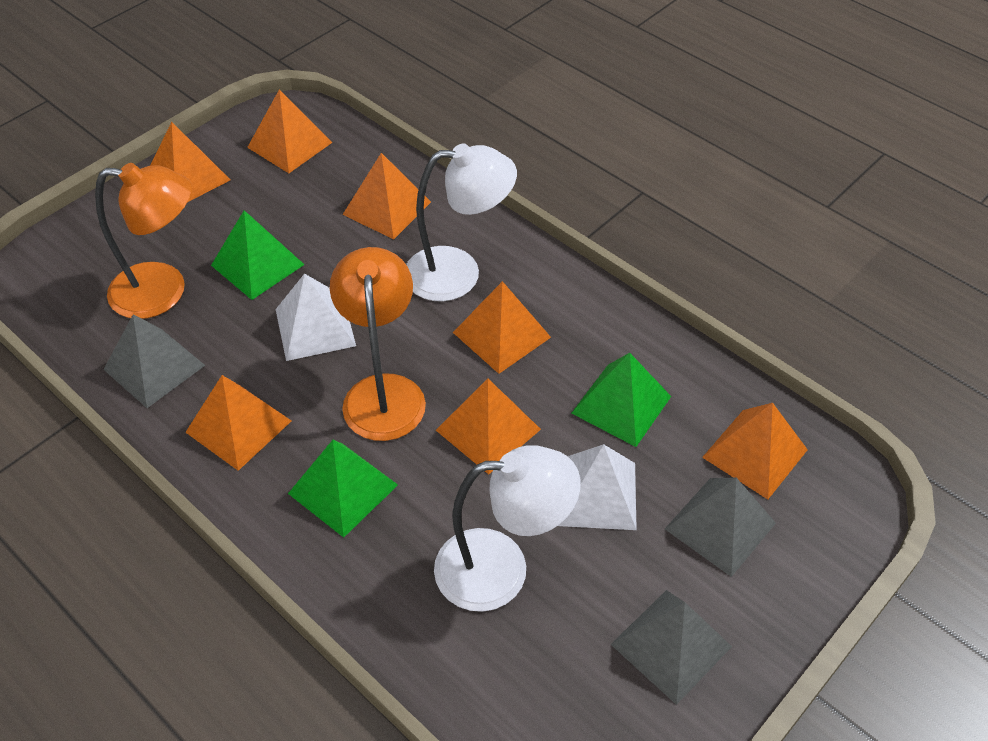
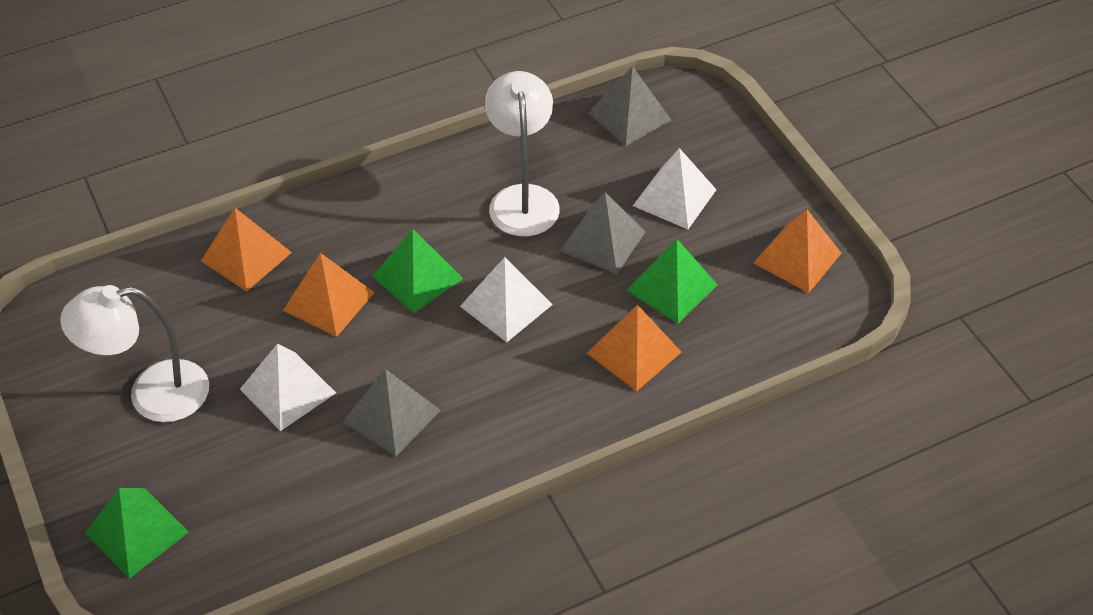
orange lamp: [95,163,192,319] [330,247,426,441] = 2 -> none = 0
orange pyramid: [150,122,230,202] [185,375,291,471] [247,89,333,173] [343,153,431,239] [436,379,541,474] [453,281,551,374] [702,403,808,499] = 7 -> [201,208,292,292] [283,253,375,337] [587,305,681,391] [753,209,842,293] = 4
white pyramid: [276,274,356,361] [558,444,637,530] = 2 -> [240,344,336,431] [460,257,553,342] [633,148,717,229] = 3

